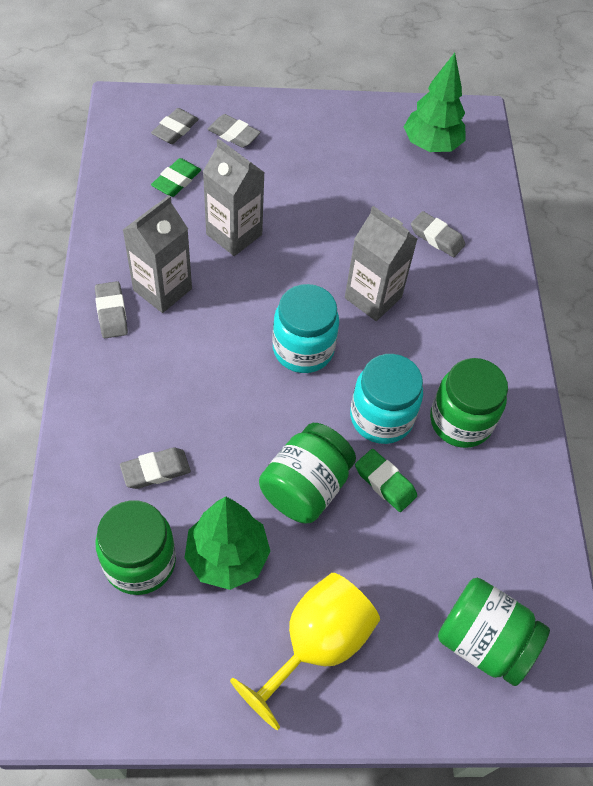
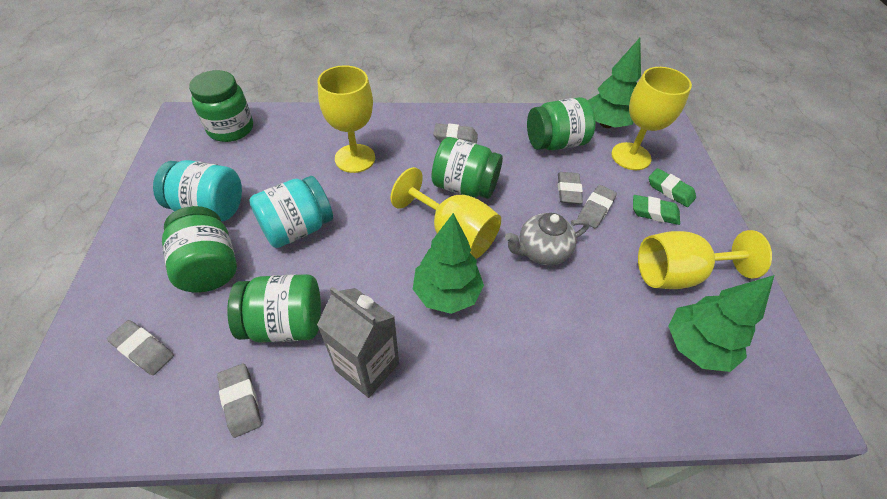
green jar: [95,500,176,595] [259,423,356,523] [430,358,508,448] [438,578,550,686] = 4 -> [162,206,237,293] [189,70,253,142] [227,274,321,343] [431,137,503,199] [527,97,596,150] = 5
green tree: [184,496,271,590] [404,53,466,152] = 2 -> [413,213,484,314] [588,38,641,128] [668,275,774,372] = 3
grey carton: [123,195,192,313] [203,139,265,256] [345,206,417,321] = 3 -> [317,286,399,398] = 1
grey teapot: none = 0 -> [505,213,589,265] = 1
yellow goblet: [230,573,380,730] = 1 -> [317,65,375,173] [391,167,501,259] [611,67,692,170] [638,230,772,289] = 4

